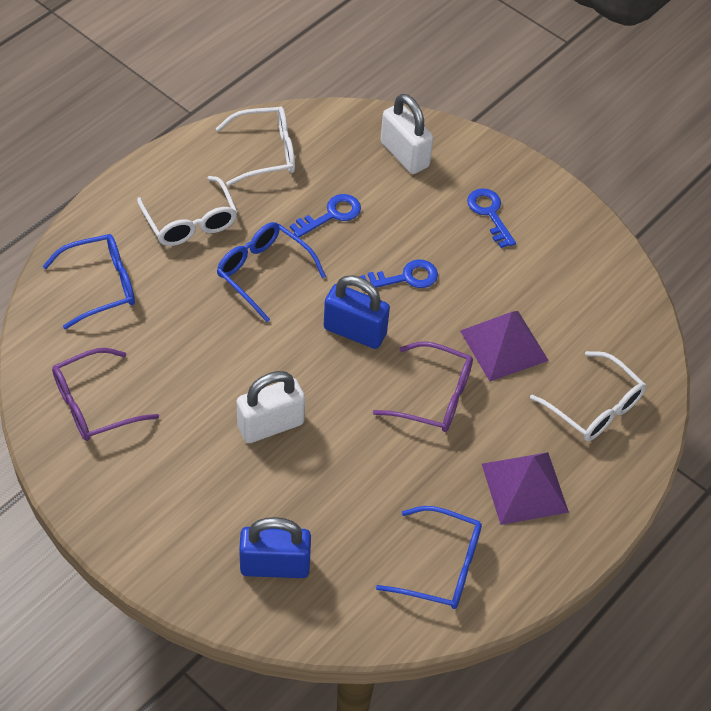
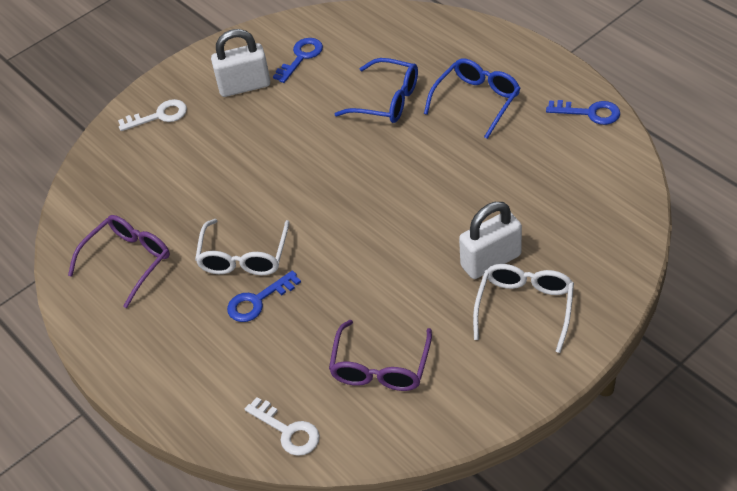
blue glasses: [42,234,135,329] [217,222,326,322] [376,506,482,609] = 3 -> [335,58,418,123] [424,59,520,139] = 2
blue padlock: [239,517,311,578] [324,275,390,349] = 2 -> none = 0
purple pyramid: [460,311,549,381] [482,452,569,525] = 2 -> none = 0
white glasses: [137,176,238,246] [216,106,295,186] [530,351,646,441] = 3 -> [195,219,290,275] [473,264,574,353] = 2
white key: none = 0 -> [118,99,187,131] [245,397,320,456] = 2

